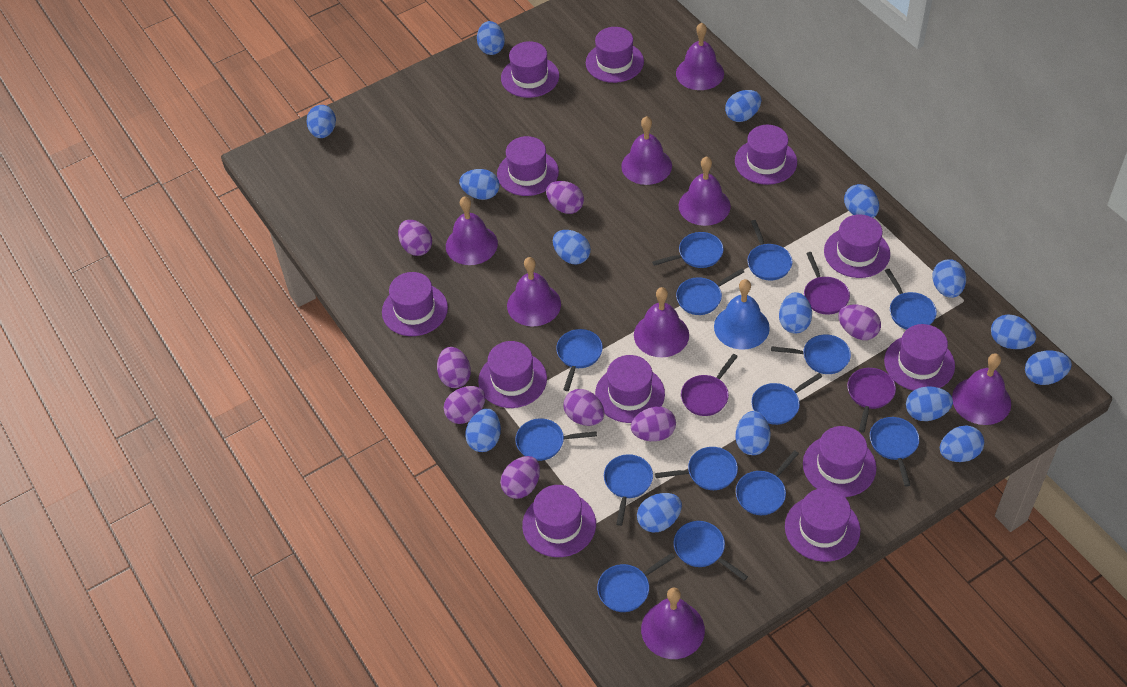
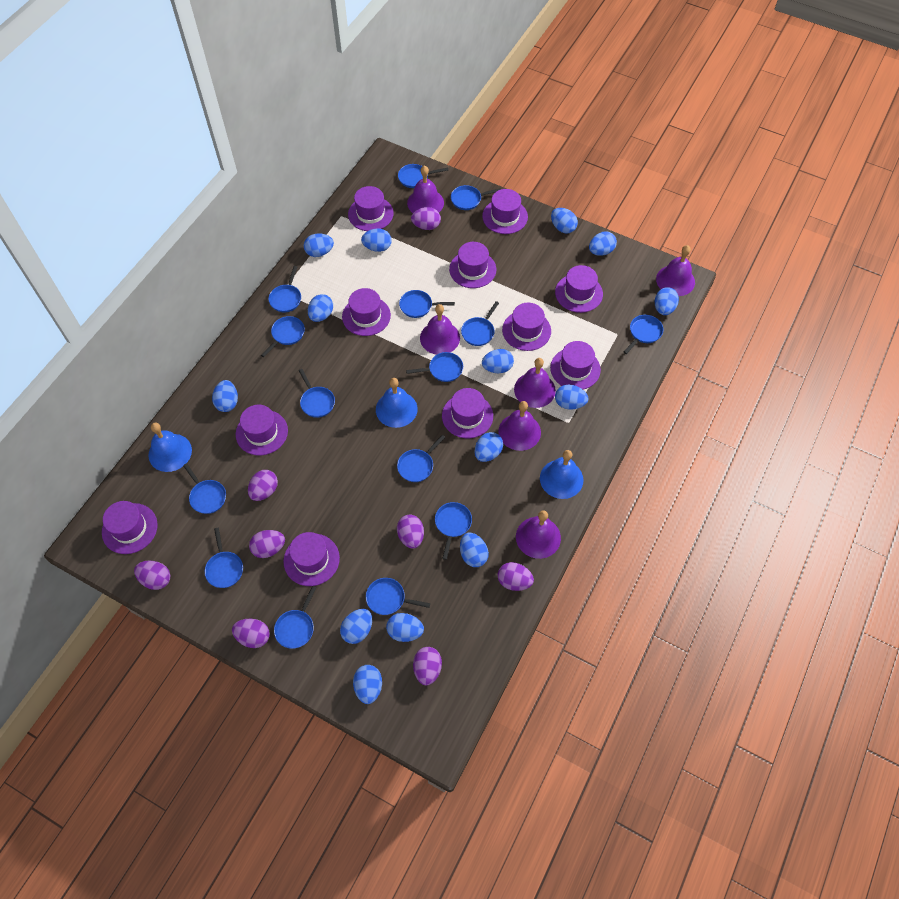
blue bell: [714,279,770,350] = 1 -> [148,423,192,472] [376,378,418,428] [540,450,584,499] = 3
blue egg: [306,105,336,138] [459,169,500,200] [465,409,501,452] [477,21,505,55] [553,230,591,265] [637,493,682,532] [725,90,761,122] [735,411,771,455] [779,292,812,334] [844,184,879,218] [906,387,953,421] [932,259,966,298] [940,425,984,462] [991,314,1036,349] [1025,350,1072,385] = 15 -> [212,380,238,412] [304,233,334,257] [308,294,333,322] [340,609,372,644] [353,665,382,704] [361,228,392,252] [386,613,424,642] [460,533,489,567] [474,432,503,462] [482,349,514,373] [551,208,578,234] [555,385,588,409] [589,231,617,256] [655,287,679,315] = 14
blue pan: [515,418,597,461] [556,329,603,391] [597,553,675,612] [604,454,653,526] [652,232,723,268] [655,447,738,490] [674,521,748,581] [676,268,744,315] [736,450,799,515] [747,220,792,280] [751,373,822,425] [771,334,851,374] [870,417,919,487] [885,269,937,330] = 14 -> [183,463,226,514] [205,528,243,588] [261,316,305,357] [268,266,301,313] [274,586,316,649] [299,369,335,418] [366,578,430,615] [397,435,445,482] [398,164,448,188] [399,290,455,318] [406,352,463,382] [435,502,472,560] [451,185,501,210] [461,301,499,346] [624,315,663,354] = 15
purple bell: [446,196,498,265] [507,257,561,327] [621,116,672,185] [634,287,689,358] [641,587,705,659] [676,23,724,90] [679,156,731,226] [952,354,1011,425] = 8 -> [407,165,444,213] [420,304,460,355] [498,401,541,451] [514,358,556,408] [516,510,561,559] [656,245,695,296] = 6
purple hat: [382,272,448,336] [478,341,547,408] [497,136,559,196] [501,41,559,98] [522,485,596,557] [586,27,644,83] [595,355,665,423] [735,125,797,185] [785,488,860,562] [803,426,876,497] [824,214,890,278] [884,324,955,391] = 12 -> [102,501,158,554] [236,405,288,455] [283,532,340,586] [342,288,391,336] [348,186,393,231] [442,388,493,438] [449,242,496,288] [482,189,528,234] [502,303,551,351] [550,341,601,389] [555,265,603,313] = 11
purple pan: [681,354,738,416] [804,252,850,314] [847,368,896,433] = 3 -> none = 0

